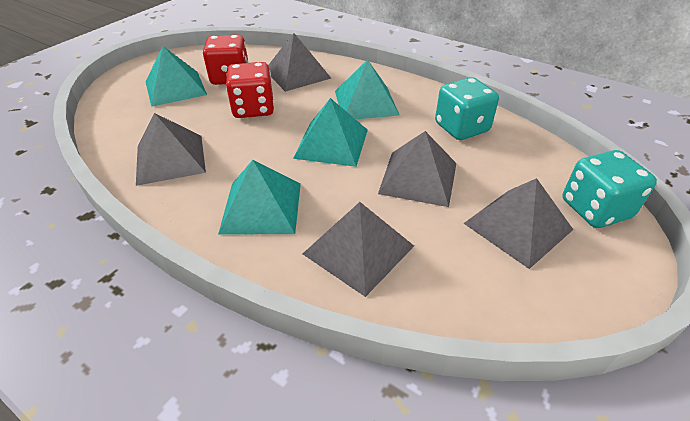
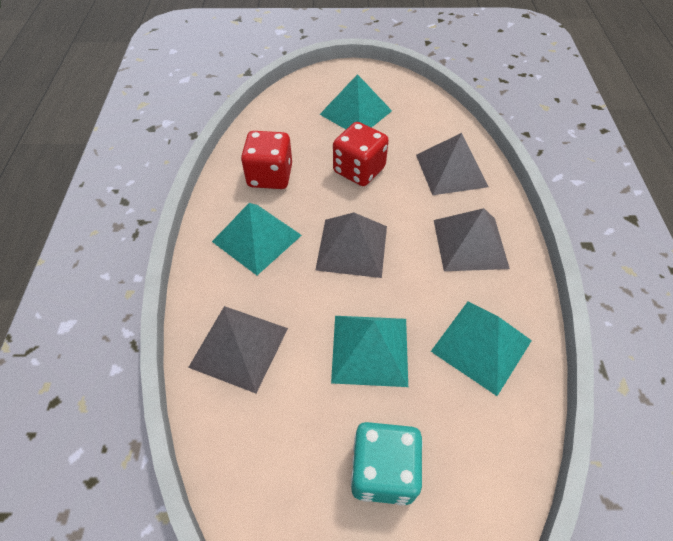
grey pyramid: [136,113,206,186] [268,33,331,92] [303,202,414,297] [378,131,456,207] [463,178,573,269] = 5 -> [188,306,288,393] [316,213,387,278] [416,133,489,195] [434,208,510,271] = 4
turquoise dice: [435,77,499,140] [562,150,657,228] = 2 -> [351,422,423,505] = 1

